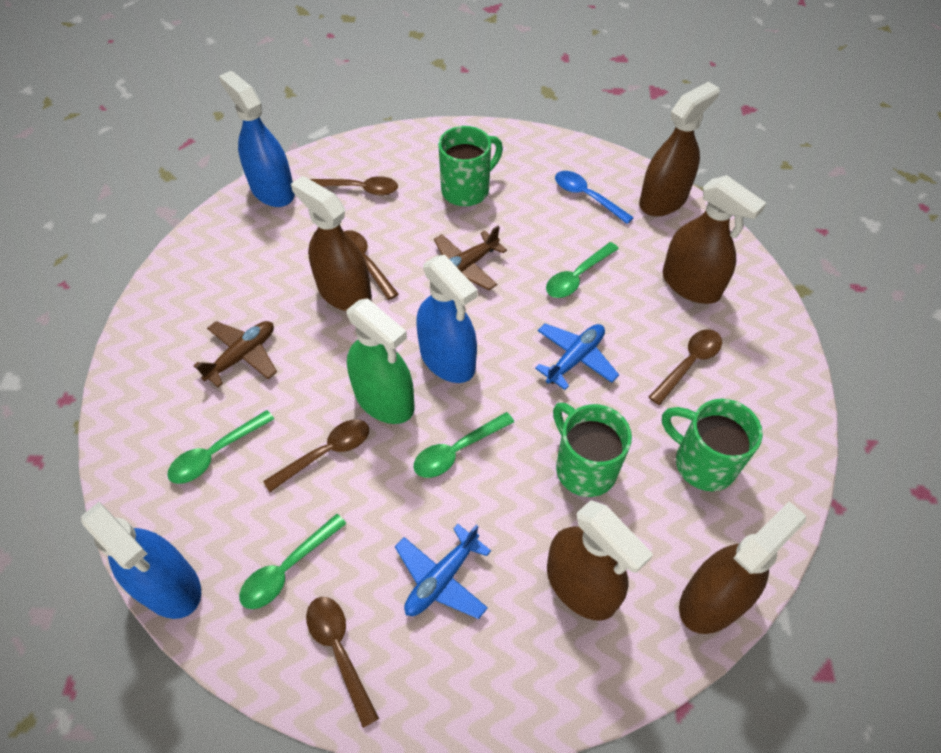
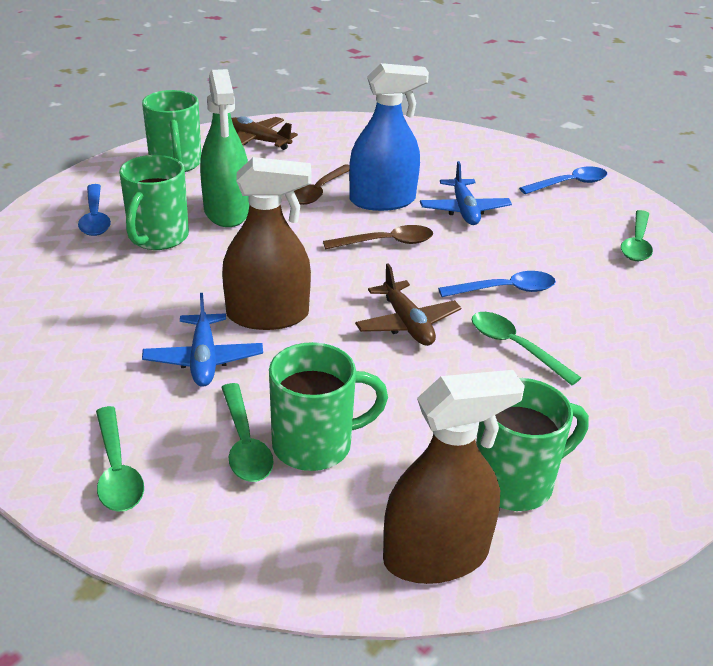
blue spoon: [555,171,634,224] = 1 -> [78,184,111,236] [438,271,556,297] [519,167,607,194] = 3
blue spray bottle: [81,502,201,619] [219,71,295,207] [416,255,478,383] = 3 -> [349,63,429,211] = 1
brown spoon: [263,420,369,492] [306,597,379,728] [310,176,398,196] [344,230,399,300] [649,329,722,405] = 5 -> [294,164,350,205] [323,225,433,249] = 2
brown spray bottle: [291,176,372,311] [547,500,653,621] [639,82,720,216] [663,175,766,304] [679,501,806,634] = 5 -> [222,157,311,330] [383,370,525,584] = 2
green mug: [438,126,503,206] [553,403,632,497] [662,399,763,491] = 3 -> [119,155,189,250] [142,90,201,172] [269,342,388,471] [476,378,589,511] = 4

